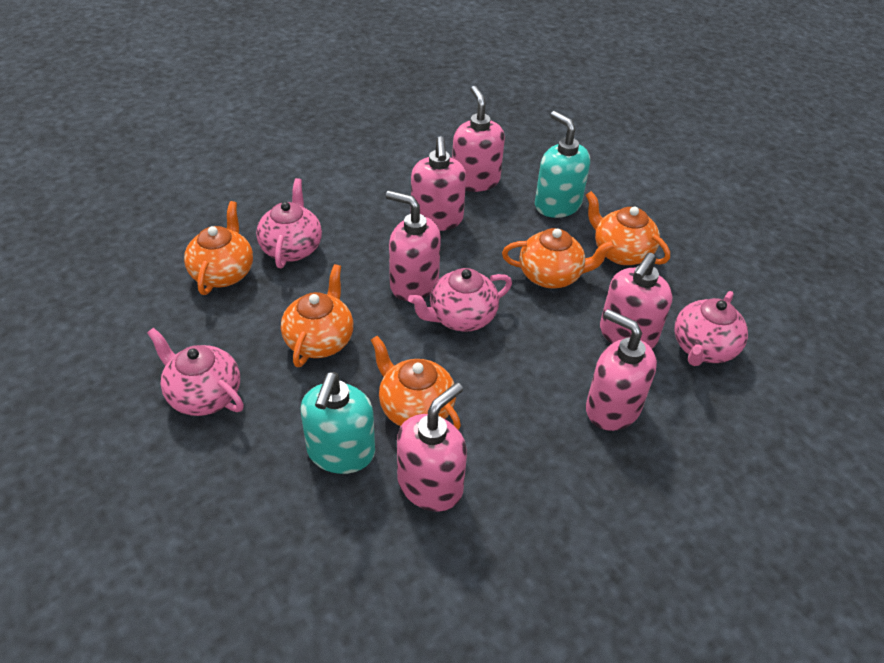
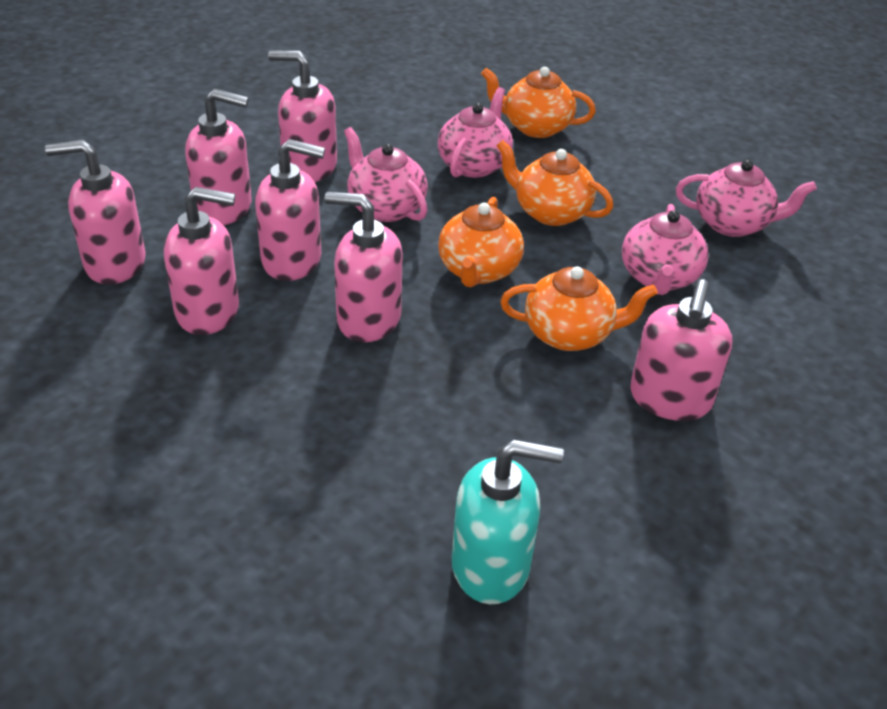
orange teapot: [184,201,253,295] [281,264,353,367] [371,336,461,430] [502,228,615,288] [586,191,670,265] = 5 -> [438,197,524,287] [481,67,596,138] [496,140,613,226] [500,266,658,351] = 4
pink soap dispenser: [386,191,441,301] [397,383,467,512] [411,136,466,231] [452,86,505,192] [586,309,657,431] [600,252,672,349] = 6 -> [45,140,146,285] [164,187,239,335] [185,89,252,225] [255,139,325,281] [268,50,337,182] [325,192,403,342] [630,279,732,421] = 7
turquoise soap dispenser: [300,372,375,474] [535,111,590,218] = 2 -> [452,440,564,604] = 1

